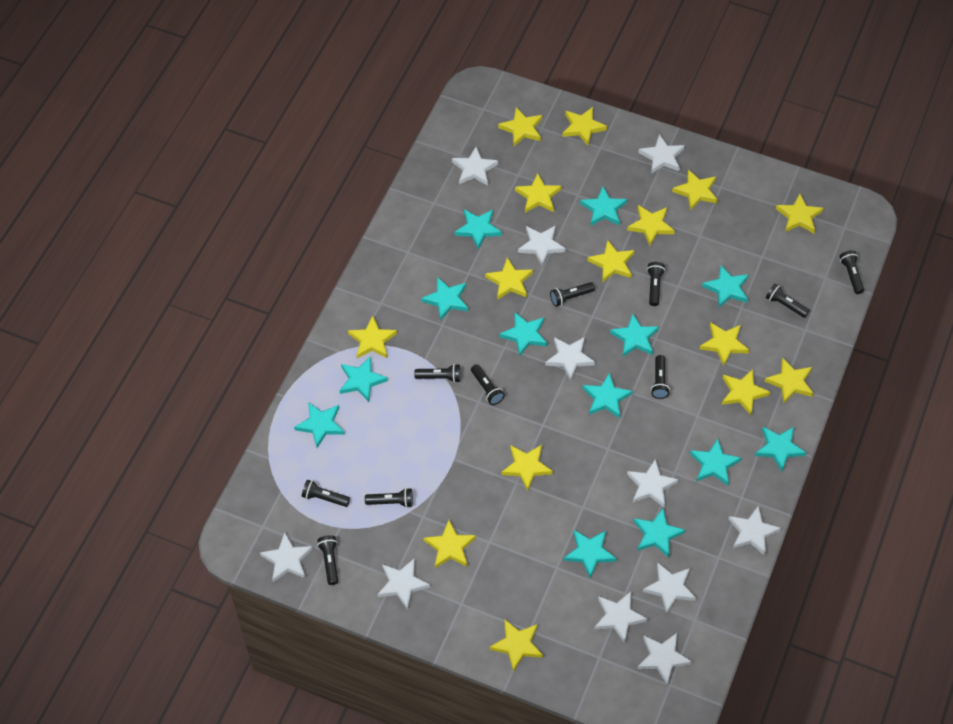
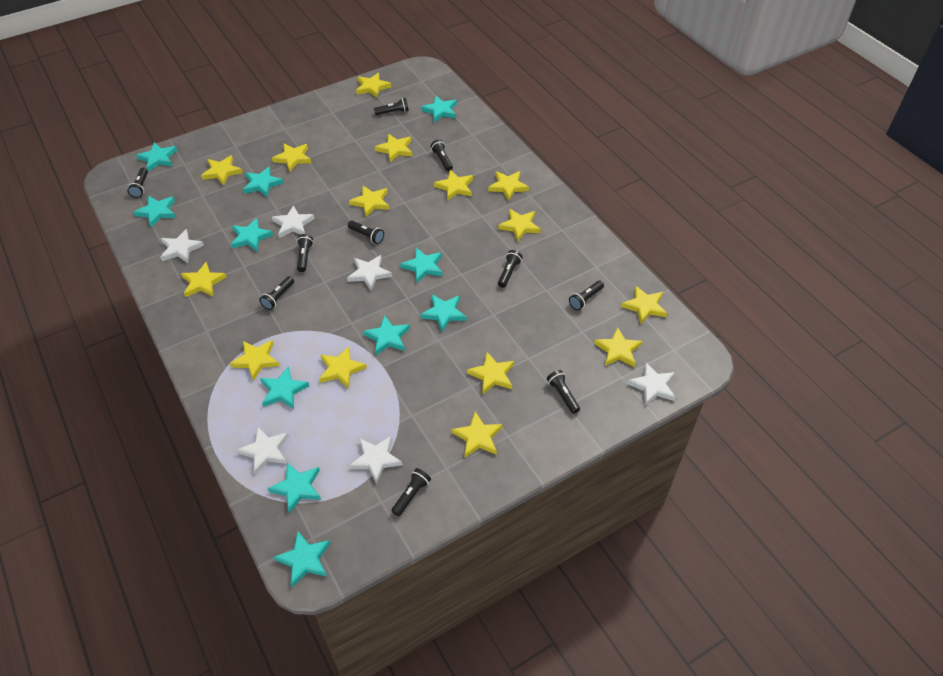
turquoise star: [294,402,345,448] [340,356,388,402] [421,277,468,321] [455,209,502,249] [499,312,547,357] [564,530,617,578] [580,186,627,226] [582,373,633,418] [610,313,659,357] [633,509,685,558] [690,438,741,486] [702,265,749,308] [755,427,807,472] = 13 -> [134,196,176,227] [136,142,177,172] [231,218,273,251] [243,167,283,197] [260,367,309,409] [268,463,321,513] [274,531,331,587] [363,315,410,355] [400,248,443,283] [420,295,467,332] [421,95,457,122] = 11
white star: [260,532,313,582] [378,559,430,610] [452,147,498,186] [518,226,566,266] [545,337,595,381] [594,592,648,643] [627,459,679,507] [638,633,692,684] [639,134,685,174] [643,563,696,614] [729,506,781,556] = 11 -> [160,229,204,263] [237,427,289,475] [272,205,315,238] [347,255,392,291] [349,436,402,484] [627,363,676,406] = 6

